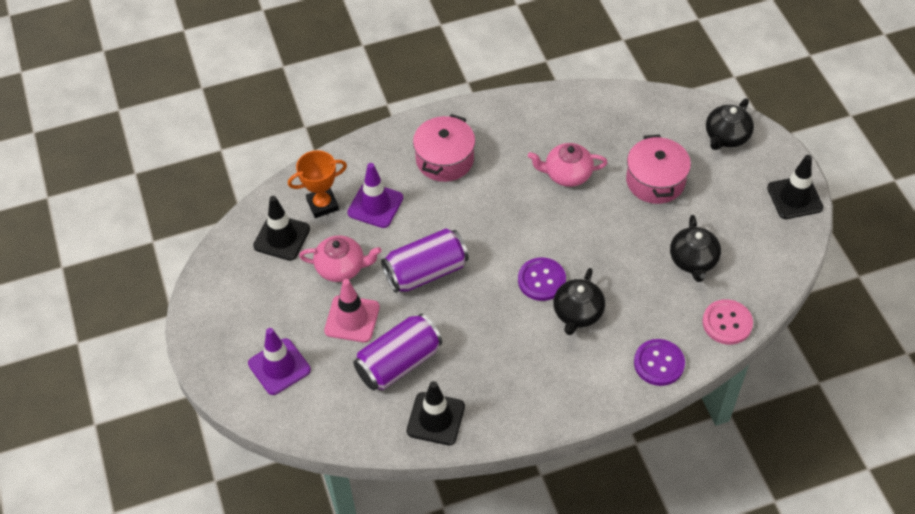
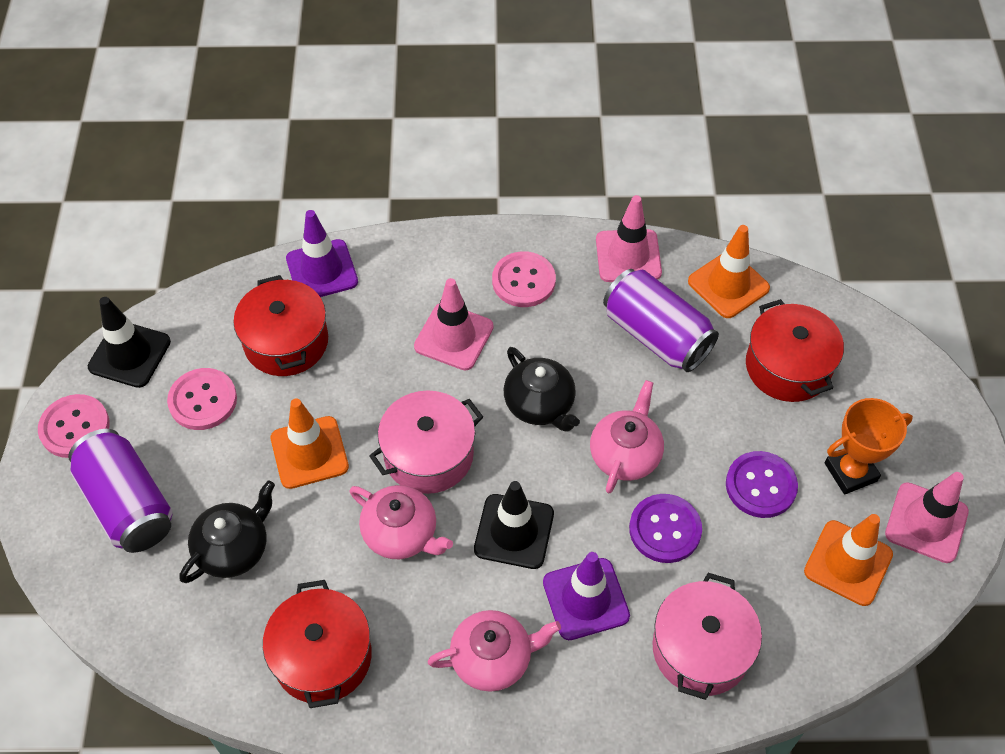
black teapot: [553,268,605,335] [670,215,721,282] [706,98,754,150] = 3 -> [180,480,275,583] [504,347,580,432] = 2
black traffic cone: [253,196,310,261] [407,381,465,445] [767,155,823,219] = 3 -> [88,297,171,388] [474,481,554,569] = 2
orange traffic cone: none = 0 -> [271,398,349,489] [688,225,770,318] [804,514,893,606] = 3
pink button: [702,299,753,345] = 1 -> [38,394,110,458] [167,368,237,430] [492,251,556,307] = 3
pink teapot: [299,235,382,282] [528,143,608,187] = 2 -> [350,485,453,559] [428,610,561,692] [590,380,664,493] = 3
pink traffic cone: [324,279,380,342] = 1 -> [414,278,494,370] [596,195,662,282] [885,472,969,563] = 3
red pot: none = 0 -> [234,275,328,376] [263,580,372,708] [746,299,844,402] = 3

